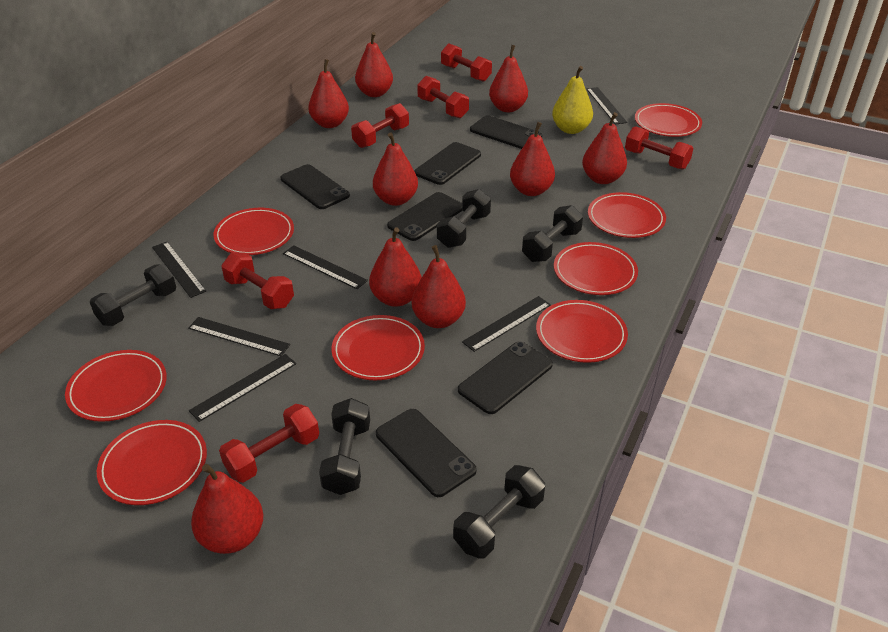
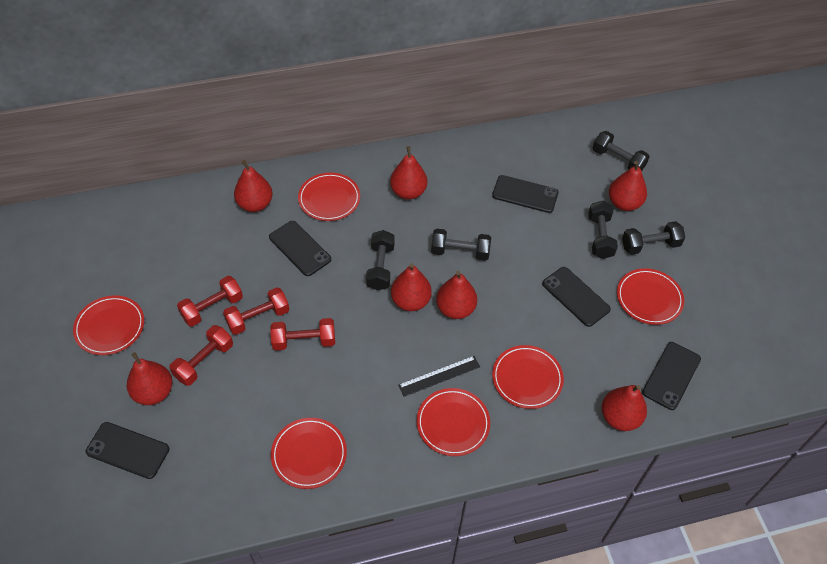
black phone: [280,164,350,209] [376,409,477,497] [387,192,463,241] [414,142,481,185] [458,341,553,414] [470,115,542,149] = 6 -> [86,422,170,479] [269,221,331,276] [492,175,559,213] [542,267,611,327] [642,342,701,410] = 5
black ruler: [152,242,206,298] [188,317,290,356] [189,354,296,422] [283,245,368,289] [462,296,551,352] [587,87,627,125] = 6 -> [398,356,480,397] = 1
red dumbbell: [219,404,319,483] [221,253,294,309] [351,103,409,148] [417,76,469,118] [441,44,492,82] [625,126,693,170] = 6 -> [169,325,233,386] [177,276,243,327] [223,287,290,335] [270,318,335,351] = 4
red pear: [191,464,263,554] [308,59,349,128] [355,32,393,97] [369,227,422,307] [373,133,418,206] [412,245,466,328] [489,45,528,112] [510,122,555,196] [582,112,627,184] = 9 -> [127,352,172,405] [234,160,273,212] [390,146,427,199] [391,263,432,311] [436,271,477,319] [602,385,647,431] [609,161,647,211] = 7
red plate: [65,350,167,422] [97,420,207,505] [214,208,294,255] [332,315,425,380] [536,300,628,363] [554,242,638,295] [588,192,666,238] [635,103,702,137] = 8 -> [73,296,144,355] [271,418,347,489] [298,173,360,221] [417,388,490,456] [492,345,564,409] [617,268,684,325] = 6
yellow pear: [552,66,593,134] = 1 -> none = 0

